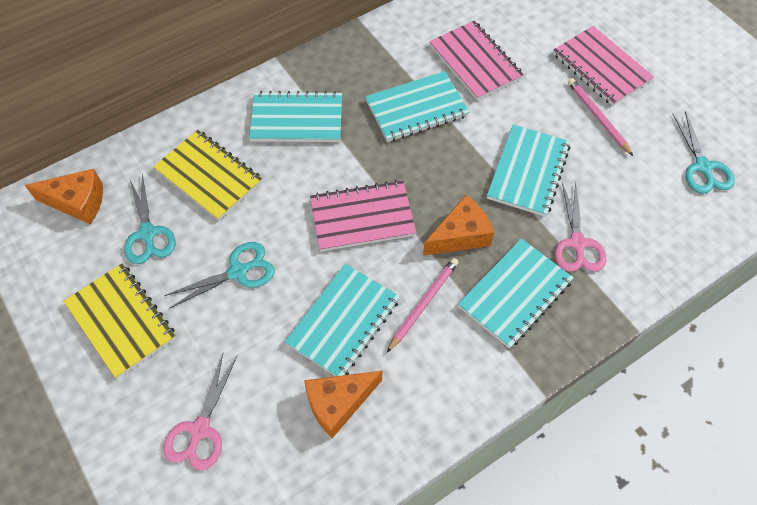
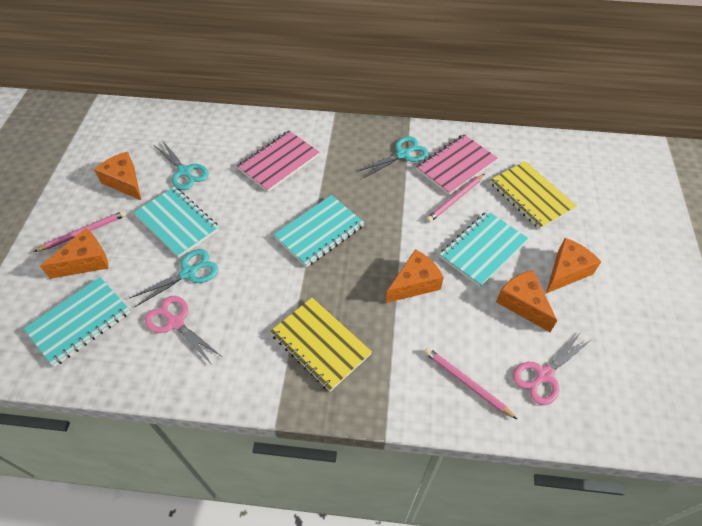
orange cheese: [25,169,103,224] [304,371,382,438] [423,195,494,256] = 3 -> [40,228,108,279] [94,151,141,200] [386,249,444,303] [496,270,557,332] [546,238,601,293] = 5
pink notebook: [310,180,416,251] [429,21,524,100] [553,26,654,106] = 3 -> [237,131,319,192] [416,134,498,195] = 2
pink pencil: [387,258,459,352] [568,78,633,156] = 2 -> [34,211,127,252] [424,347,517,419] [426,174,485,222] = 3
turquoise notebook: [249,91,342,142] [285,264,400,376] [365,71,469,142] [458,238,574,349] [487,125,570,217] = 5 -> [23,277,130,367] [134,187,219,258] [274,195,364,267] [439,211,529,287] = 4

